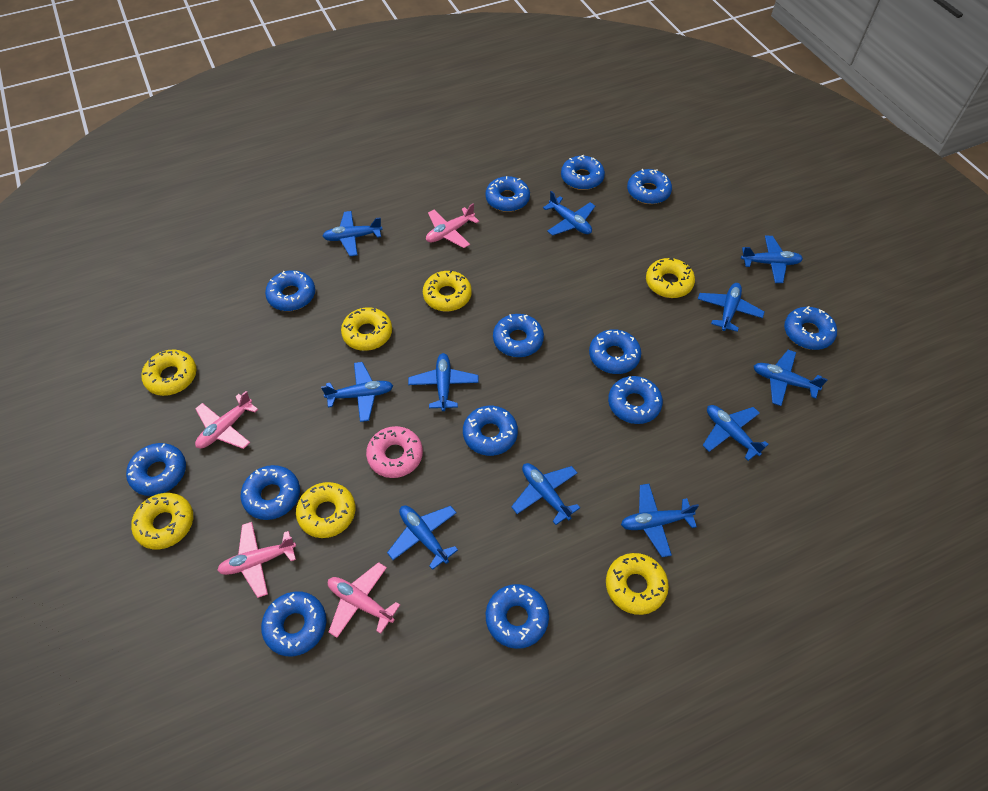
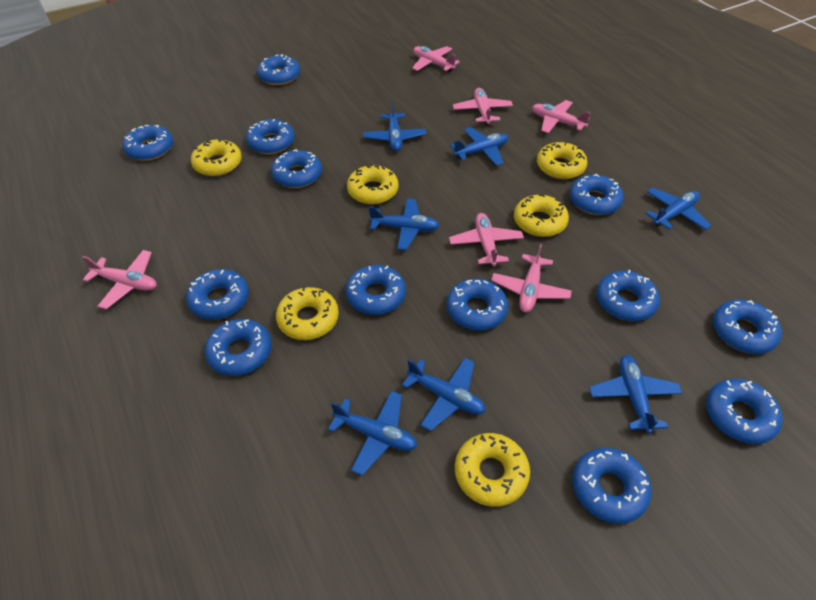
blue plane: [321,362,393,422] [322,211,383,256] [387,505,458,570] [408,353,479,411] [511,463,580,525] [543,191,595,236] [621,484,699,557] [698,283,764,332] [702,405,769,461] [741,236,803,283] [754,350,828,406] = 11 -> [328,391,417,476] [363,101,426,151] [369,198,440,250] [402,358,486,431] [450,127,508,166] [589,355,682,434] [645,187,711,230] = 7
pink donut: [366,426,423,478] = 1 -> none = 0
pink plane: [195,391,258,449] [217,522,296,598] [328,562,400,638] [426,203,479,248] = 4 -> [82,250,157,309] [412,46,460,72] [449,213,524,266] [453,88,513,126] [491,244,572,313] [532,100,591,133] = 6
yellow donut: [131,493,193,549] [141,350,197,396] [296,482,355,538] [341,307,392,351] [423,270,472,311] [606,553,669,615] [646,258,695,298] = 7 -> [191,139,242,176] [276,287,339,340] [347,165,398,205] [455,433,530,507] [514,194,569,237] [537,142,587,179] = 6

